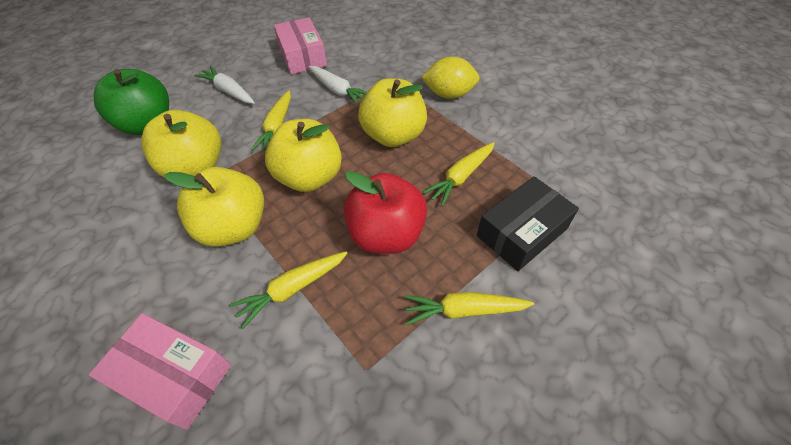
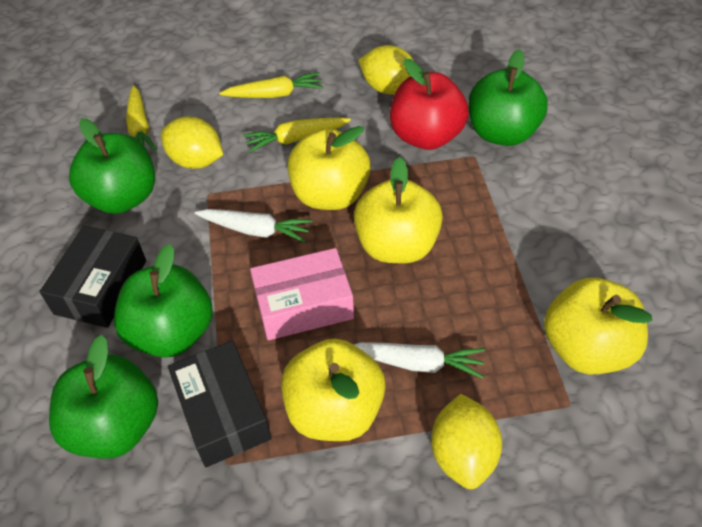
black box: [477,176,579,271] = 1 -> [40,226,146,328] [168,341,272,467] = 2
green apple: [94,69,169,135] = 1 -> [49,335,158,459] [69,118,155,214] [114,244,213,358] [468,49,548,146] = 4
pink box: [89,313,231,430] [274,17,327,74] = 2 -> [250,248,354,340] = 1
yellow carrot: [230,251,348,329] [251,90,291,152] [404,292,534,325] [422,142,495,206] = 4 -> [126,85,157,152] [220,72,323,98] [243,118,351,153] = 3
yellow lemon: [421,56,480,99] = 1 -> [161,116,223,169] [358,45,414,95] [431,394,502,489] = 3

